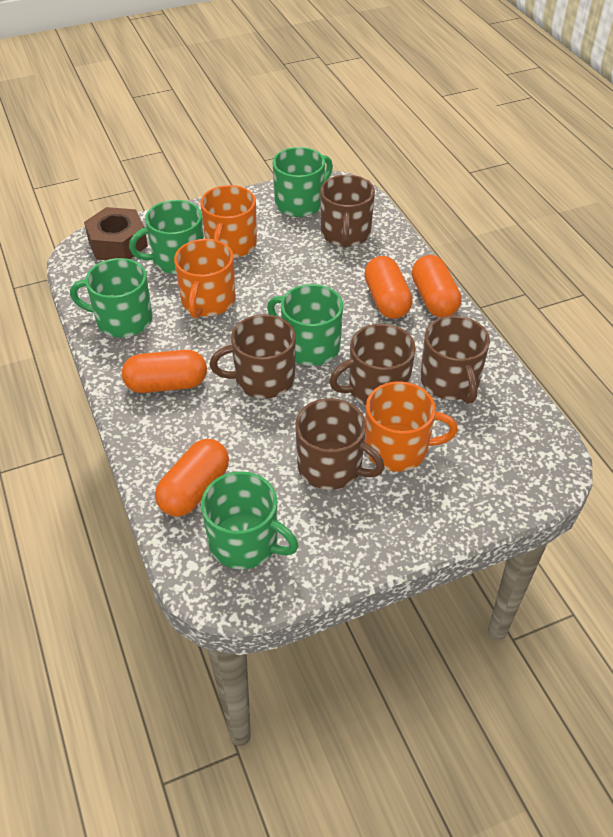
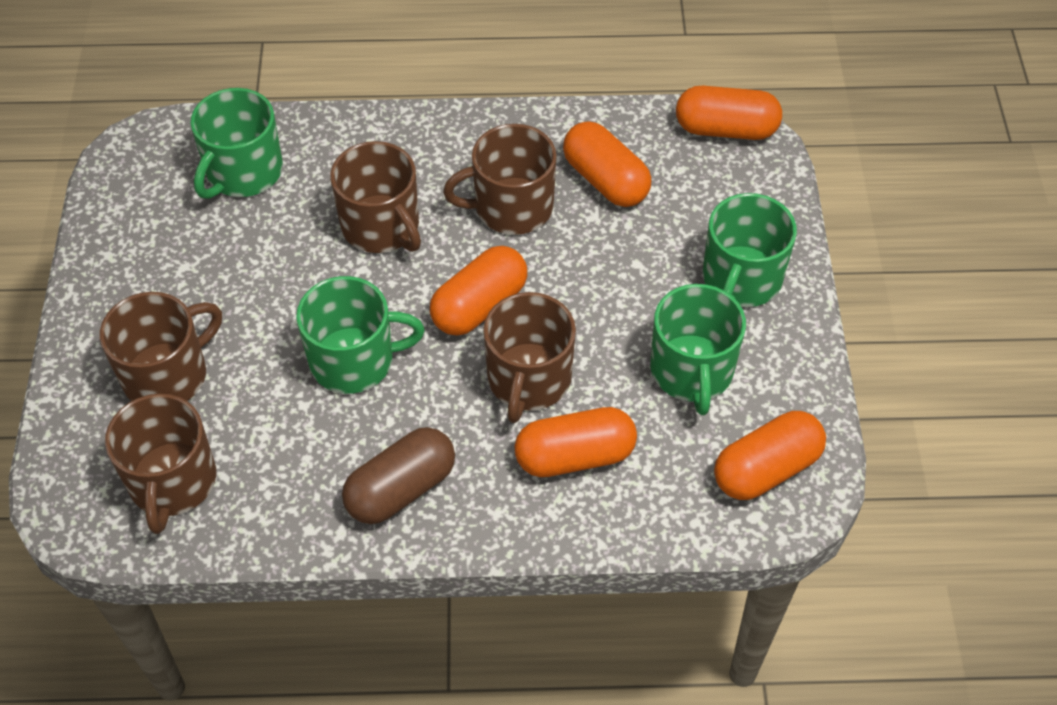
brown capsule: none = 0 -> [342,427,455,524] = 1
brown nut: [84,207,148,260] = 1 -> none = 0
green mug: [70,258,153,337] [129,200,204,274] [201,471,298,569] [267,284,343,366] [273,147,333,217] = 5 -> [190,88,283,199] [296,276,425,394] [650,284,746,415] [703,193,797,307] = 4
orange capsule: [122,350,207,393] [155,439,229,516] [364,256,412,319] [412,255,461,318] = 4 -> [430,246,527,335] [515,407,637,477] [563,121,651,207] [676,86,782,140] [714,411,826,500] = 5
orange mug: [174,239,236,318] [200,185,257,258] [364,381,458,472] = 3 -> none = 0

